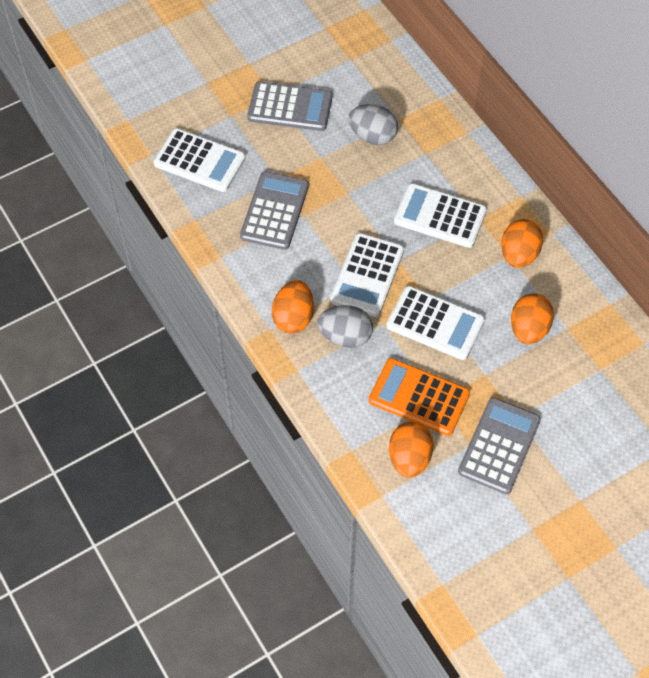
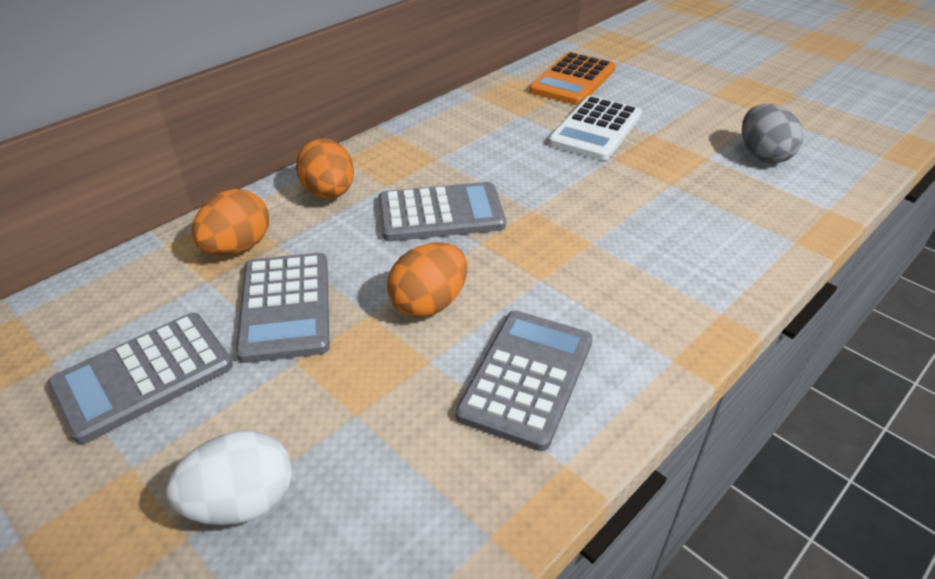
grey calculator: [240,171,309,250] [247,82,332,131] [458,397,541,494] = 3 -> [47,313,233,444] [236,253,330,363] [378,182,506,241] [455,311,593,451] = 4
grey egg: [317,305,373,348] [348,104,398,145] = 2 -> [742,104,803,163] = 1
orange egg: [272,280,314,333] [389,422,434,478] [501,219,543,268] [511,293,554,344] = 4 -> [192,189,269,255] [296,138,354,199] [387,242,468,318] = 3
white calculator: [154,128,246,192] [330,233,404,317] [386,286,485,360] [394,183,487,248] = 4 -> [548,96,642,161] = 1
white egg: none = 0 -> [166,431,292,525] = 1

